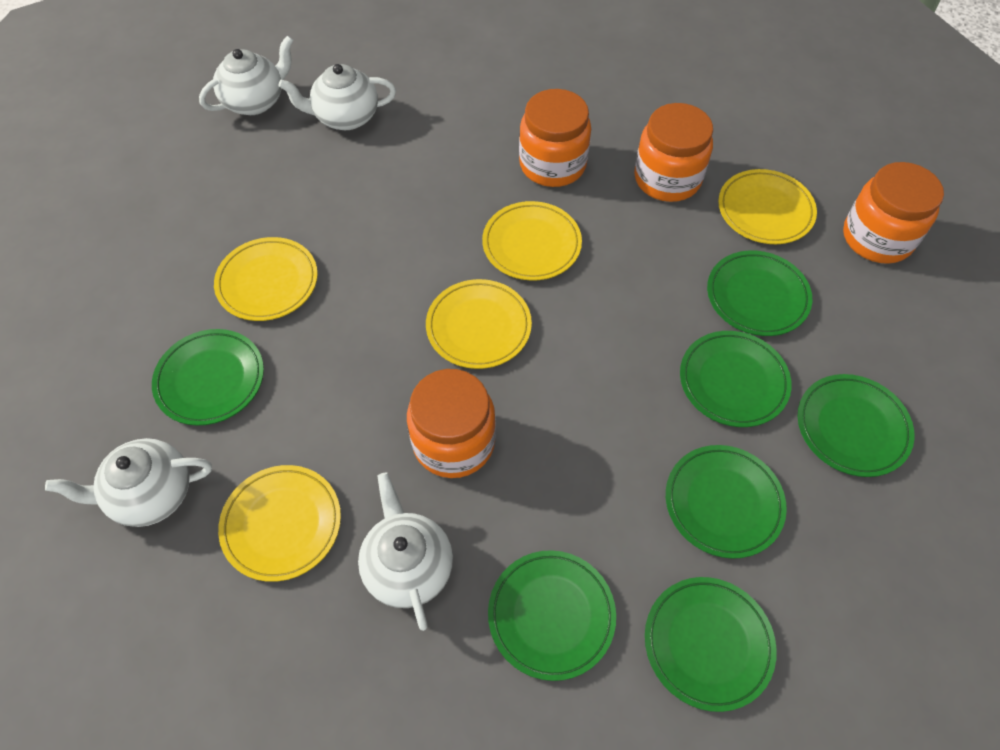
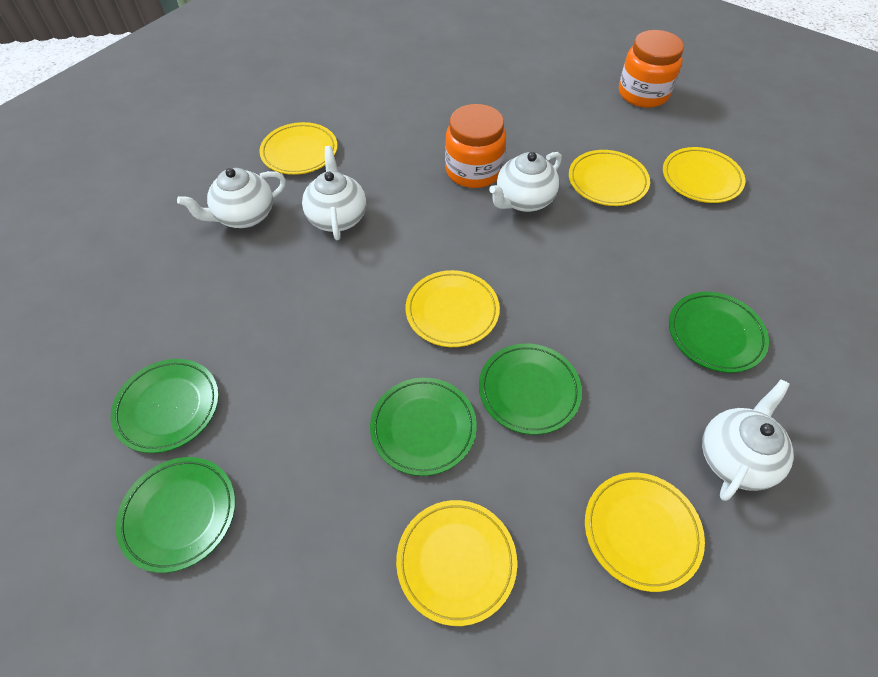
green plate: [152,329,264,426] [488,550,616,681] [645,577,777,712] [666,445,787,559] [680,331,792,427] [707,251,812,336] [798,374,915,477] = 7 -> [111,359,219,453] [116,457,235,573] [370,378,477,476] [479,343,582,435] [669,292,769,373] = 5
orange jar: [407,369,496,478] [519,89,591,187] [634,103,713,202] [843,162,944,264] = 4 -> [445,104,506,188] [619,30,684,108] = 2
yellow plate: [214,237,318,321] [218,465,341,582] [426,279,532,369] [482,201,582,281] [718,169,817,244] = 5 -> [259,122,337,175] [396,500,517,626] [406,270,500,347] [569,150,650,206] [585,473,705,592] [663,147,745,203] = 6

